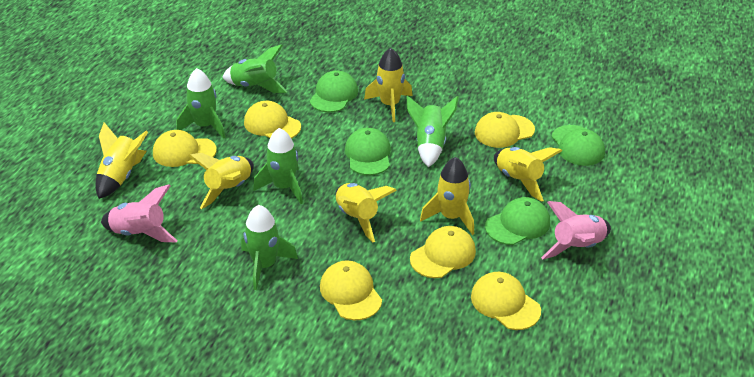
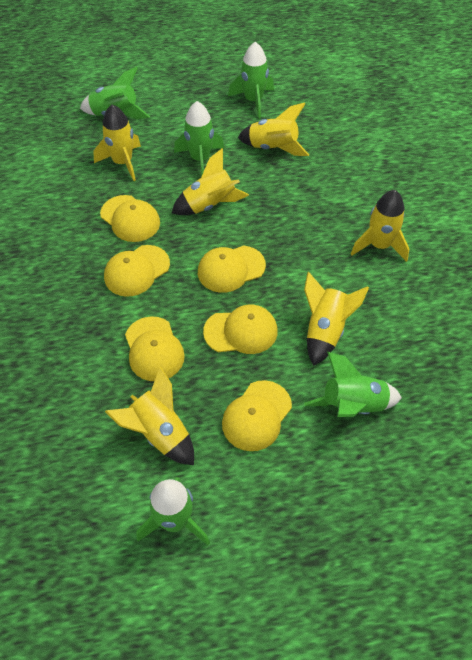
green cap: [310,70,358,112] [345,128,391,175] [485,197,550,245] [551,125,605,166] = 4 -> none = 0
pink rocket: [101,184,177,242] [541,201,611,259] = 2 -> none = 0

